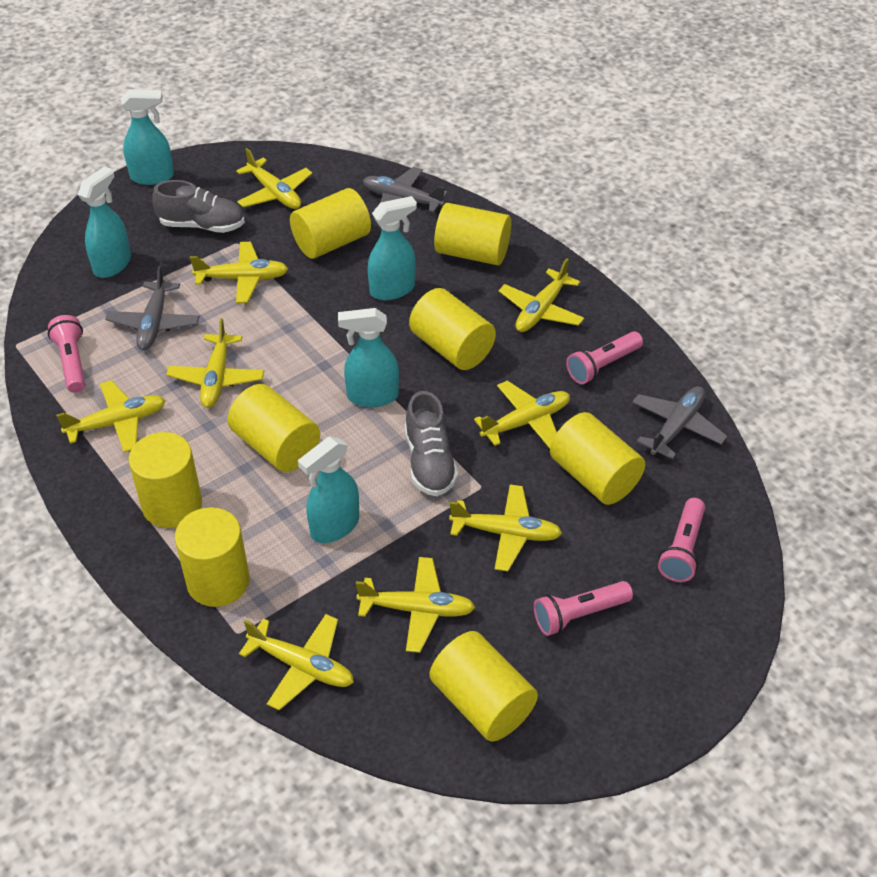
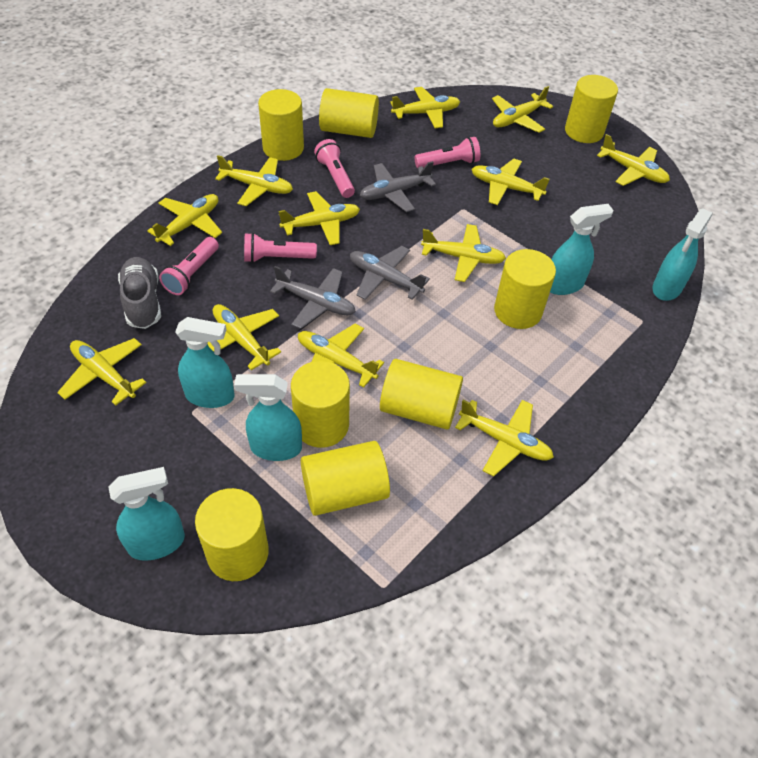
grey shoe: [152,180,245,233] [405,391,458,496] = 2 -> [118,257,161,329] = 1
yellow plane: [56,380,166,453] [166,318,264,408] [190,242,288,303] [236,148,312,209] [239,614,354,711] [356,557,475,653] [449,484,562,571] [474,381,570,449] [499,258,584,332] = 9 -> [57,338,147,405] [147,194,222,246] [208,304,281,370] [215,155,293,206] [279,191,360,245] [298,324,384,388] [390,87,460,128] [421,224,506,282] [455,399,554,476] [471,159,550,205] [492,86,553,133] [597,134,670,186] = 12

